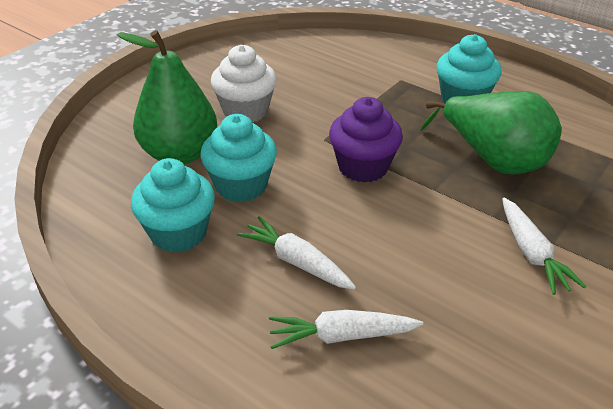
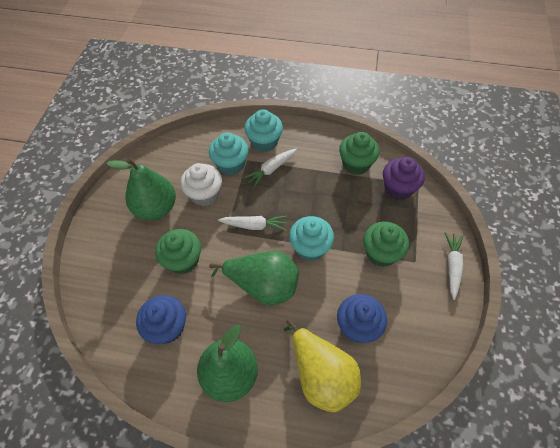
blue cupcake: none = 0 -> [136,295,186,344] [337,294,387,343] = 2
green cupcake: none = 0 -> [155,229,201,274] [339,132,379,175] [363,222,409,267] = 3
green pear: [117,30,217,165] [420,91,562,174] = 2 -> [106,158,176,220] [197,325,258,402] [209,251,299,306] = 3
yellow pear: none = 0 -> [284,319,361,413] = 1

